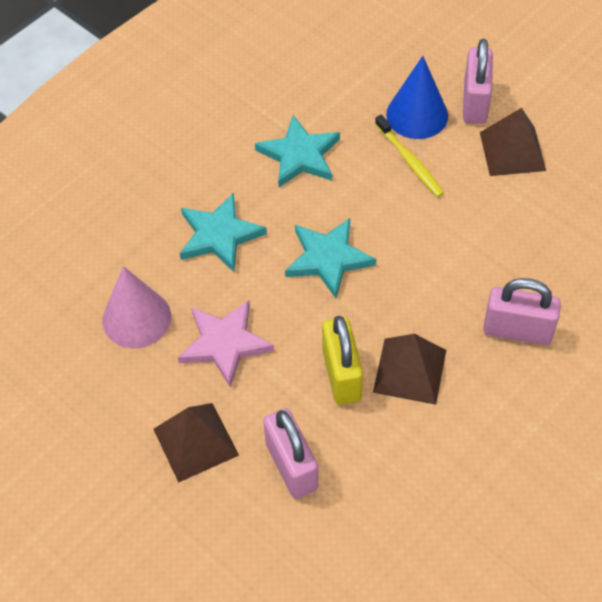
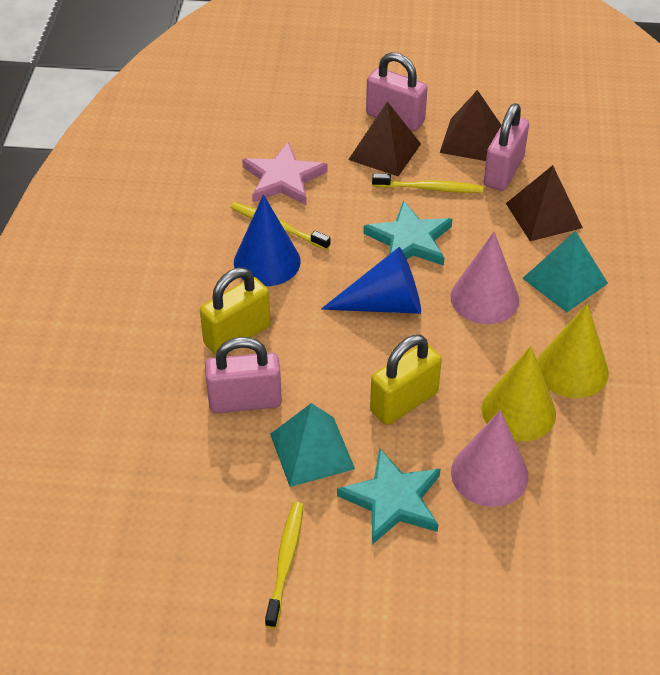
blue cone: [386,56,448,139] = 1 -> [234,195,301,286] [321,247,421,314] = 2
pink cone: [103,266,171,348] = 1 -> [450,232,519,324] [451,410,528,507] = 2
turquoise pyramid: none = 0 -> [270,403,355,487] [522,231,608,312] = 2
turquoise star: [180,192,267,272] [255,115,340,187] [285,218,377,298] = 3 -> [337,448,441,545] [363,200,453,266] = 2
yellow cone: none = 0 -> [482,346,556,441] [537,303,609,398] = 2
yellow padlock: [322,316,363,405] = 1 -> [200,267,270,355] [370,335,442,425] = 2
yellow toothbrush: [375,115,444,197] = 1 -> [231,202,331,250] [265,502,303,628] [372,173,483,193] = 3

